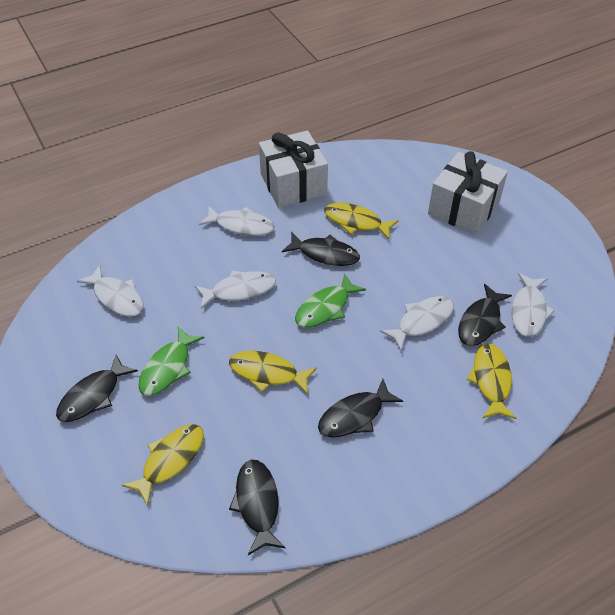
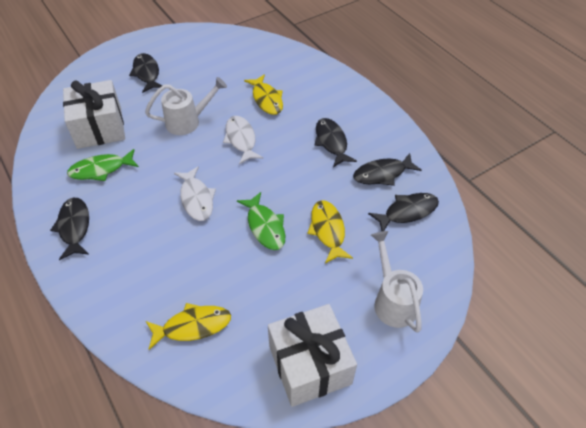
white fish: [77,265,144,317] [195,271,276,309] [199,206,274,236] [380,296,454,351] [512,273,555,337] = 5 -> [174,166,216,221] [223,116,263,164] = 2
white watering can: none = 0 -> [145,77,227,135] [371,231,423,332] = 2
yellow fish: [122,424,204,506] [229,351,317,395] [324,203,399,239] [467,343,517,419] = 4 -> [146,303,231,350] [244,74,283,115] [307,200,353,264] = 3

